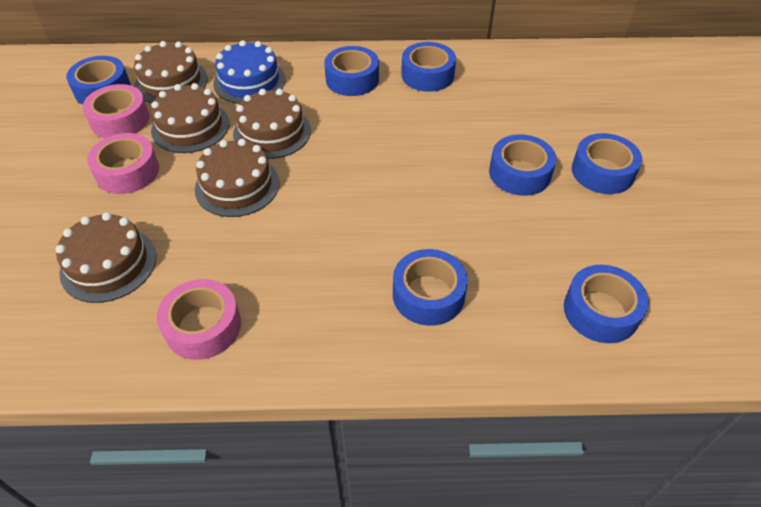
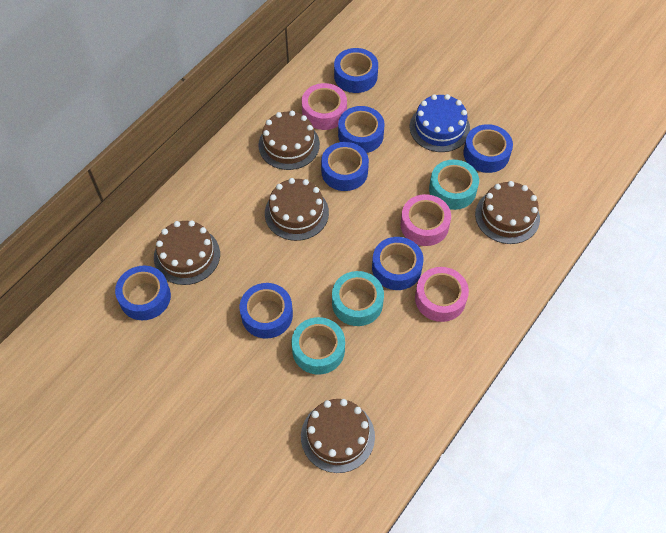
turquoise tape: none = 0 -> [292,317,345,375] [332,271,384,326] [429,160,479,210] = 3

